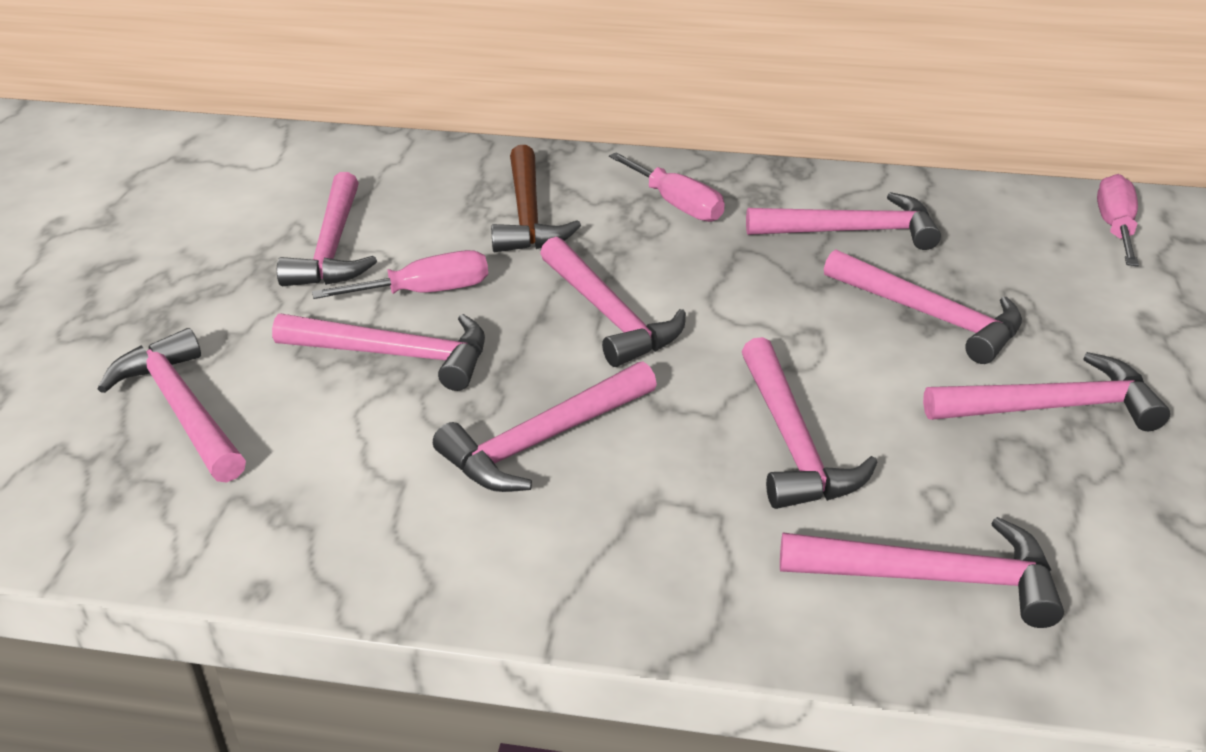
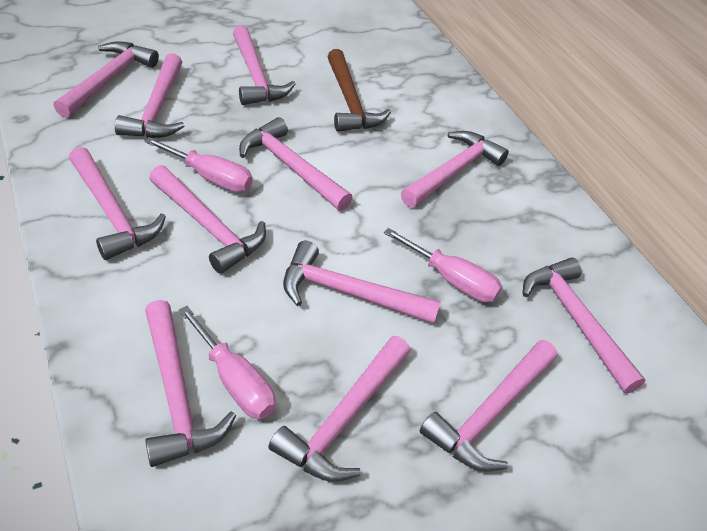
pink hammer: [97,328,246,483] [272,313,485,391] [277,172,377,286] [433,361,657,492] [540,237,686,367] [742,337,878,509] [746,192,941,250] [780,517,1064,628] [824,249,1022,364] [923,352,1170,431] = 10 -> [53,41,159,118] [69,147,166,260] [115,53,184,138] [145,300,236,467] [149,165,266,274] [233,25,295,105] [239,117,353,211] [268,336,410,482] [283,241,441,324] [401,131,509,207] [420,340,558,472] [522,258,646,394] = 12

